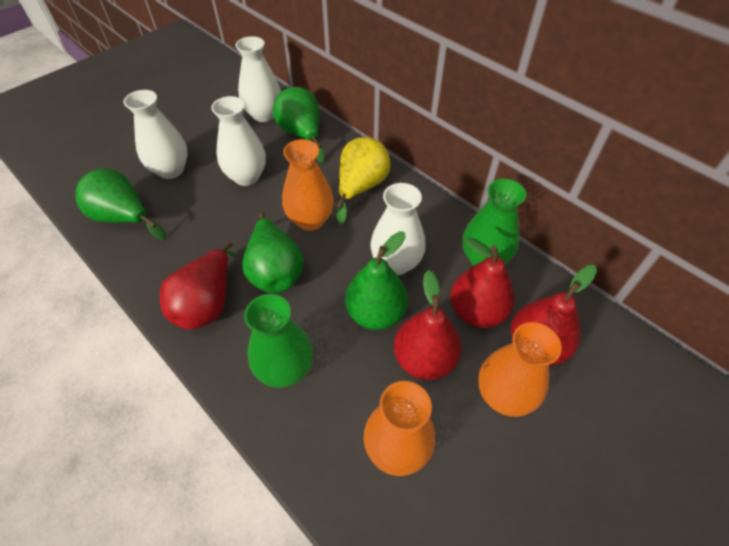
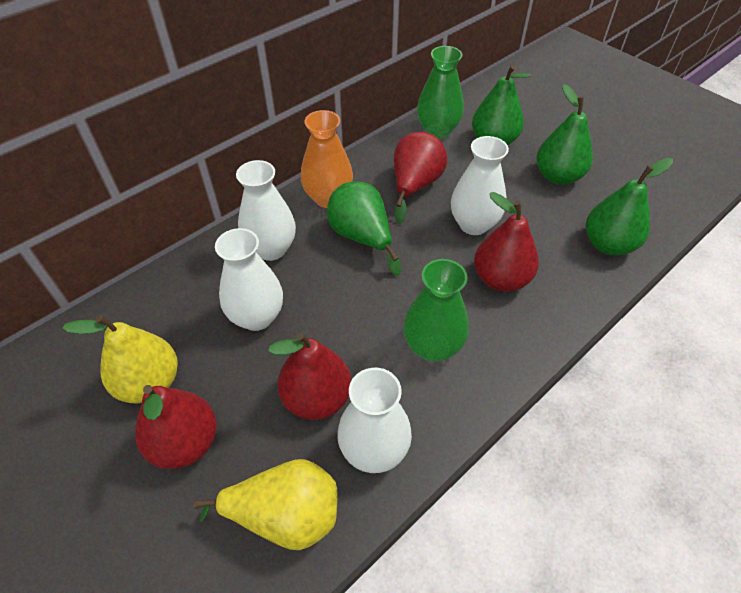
orange vase: [282,139,334,231] [364,381,435,476] [478,322,562,417] = 3 -> [301,110,353,208] = 1
yellow pear: [337,137,390,224] = 1 -> [62,315,178,403] [193,459,337,550] = 2

